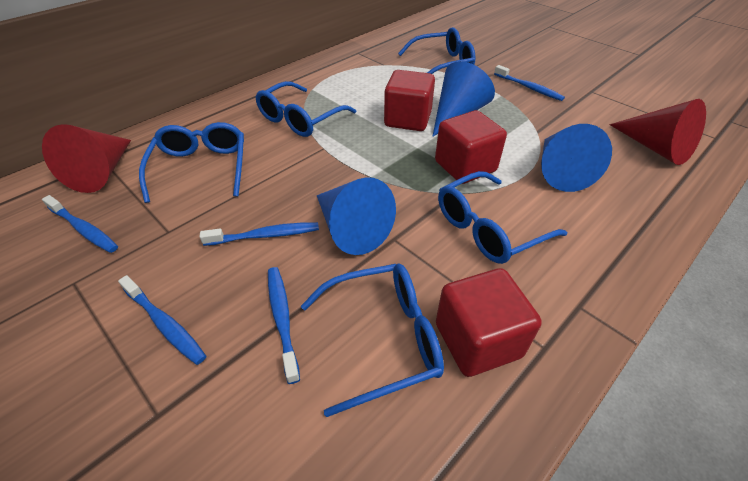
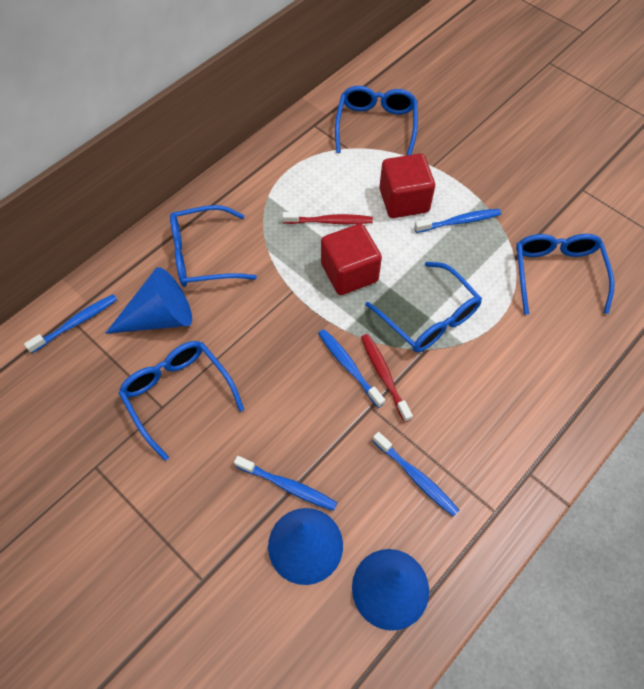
red cone: [42,124,131,193] [610,99,706,165] = 2 -> none = 0
red cube: [384,70,435,131] [435,110,507,184] [436,268,542,377] = 3 -> [321,224,382,295] [379,153,435,218] = 2
red toothbrush: none = 0 -> [282,212,373,224] [361,334,413,422] = 2

